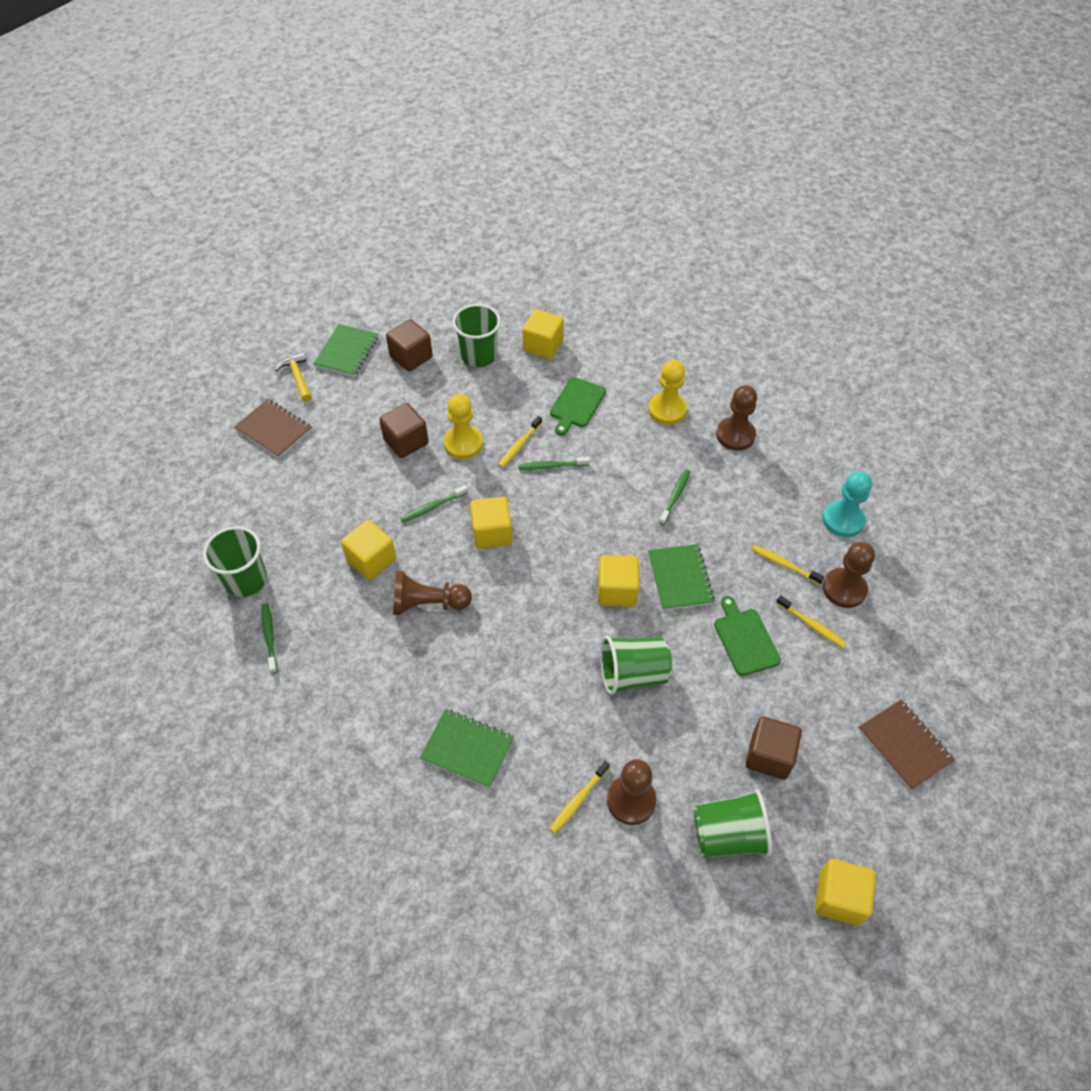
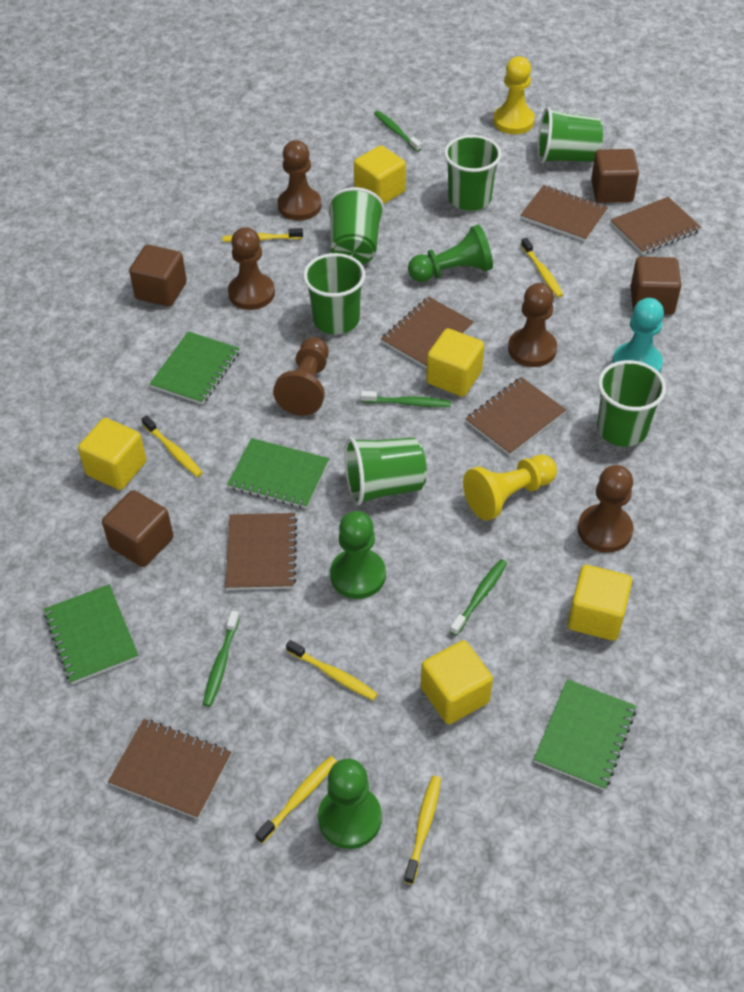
brown cube: [379,403,429,458] [386,319,433,372] [746,716,802,780] = 3 -> [102,490,174,567] [129,245,187,307] [591,149,639,203] [631,257,682,315] = 4
brown notebook: [234,399,312,458] [858,699,955,791] = 2 -> [108,719,231,819] [225,513,297,590] [381,297,474,369] [465,377,566,456] [520,185,608,242] [610,197,701,255] = 6
brown pawn: [393,571,472,615] [607,759,657,825] [716,385,757,451] [823,542,875,608] = 4 -> [228,227,275,310] [273,337,329,416] [278,140,321,221] [508,283,557,367] [578,465,634,553] = 5
green cup: [203,526,267,597] [452,304,501,367] [600,636,672,695] [694,789,772,857] = 4 -> [303,253,365,334] [327,187,384,264] [345,437,427,505] [444,135,502,211] [537,107,603,164] [597,360,666,447] = 6
green cutting board: [550,377,606,435] [714,596,781,676] = 2 -> none = 0
green notebook: [313,324,378,377] [420,709,514,788] [648,544,715,611] = 3 -> [44,584,139,684] [150,332,240,405] [227,438,329,509] [534,679,636,790] = 4
green pawn: none = 0 -> [318,758,382,849] [330,511,386,599] [408,225,493,282] = 3
yellow hammer: [275,352,312,402] = 1 -> none = 0
yellow toothbrush: [498,416,542,468] [550,761,610,833] [751,545,824,585] [776,595,847,648] = 4 -> [142,415,203,477] [223,228,303,242] [255,756,337,844] [286,640,378,701] [404,776,441,884] [521,238,563,298] = 6

